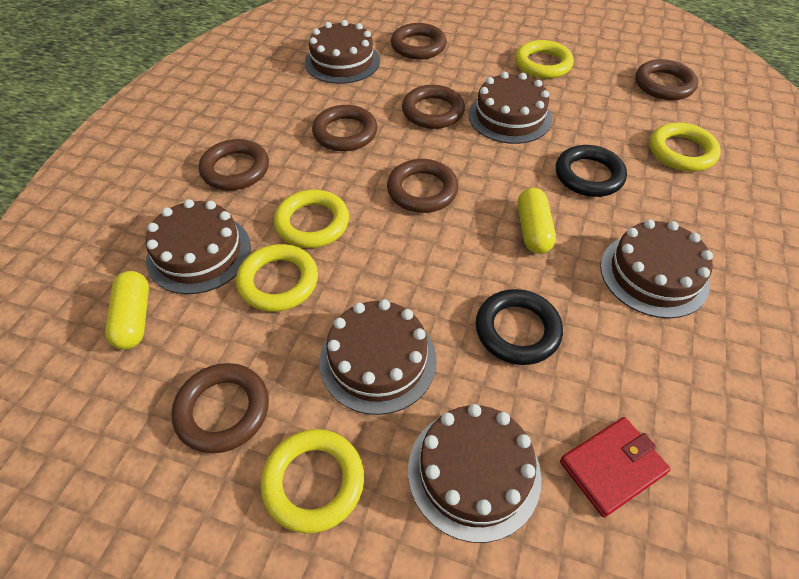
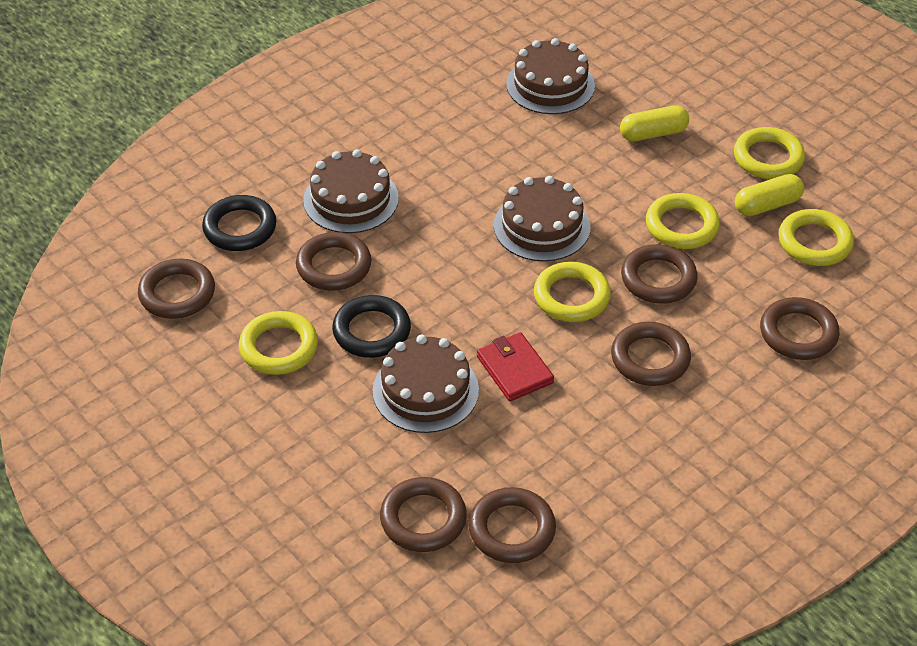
brown cake: [146,199,251,294] [305,20,380,84] [319,299,437,415] [408,404,542,543] [468,72,552,144] [600,219,713,318] = 6 -> [303,149,399,233] [373,335,479,433] [494,176,590,262] [506,38,595,114] = 4

